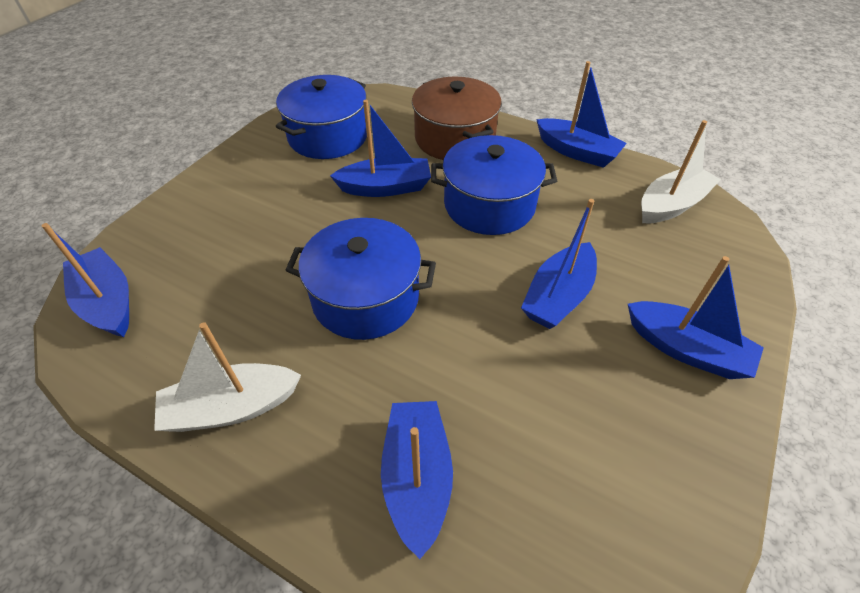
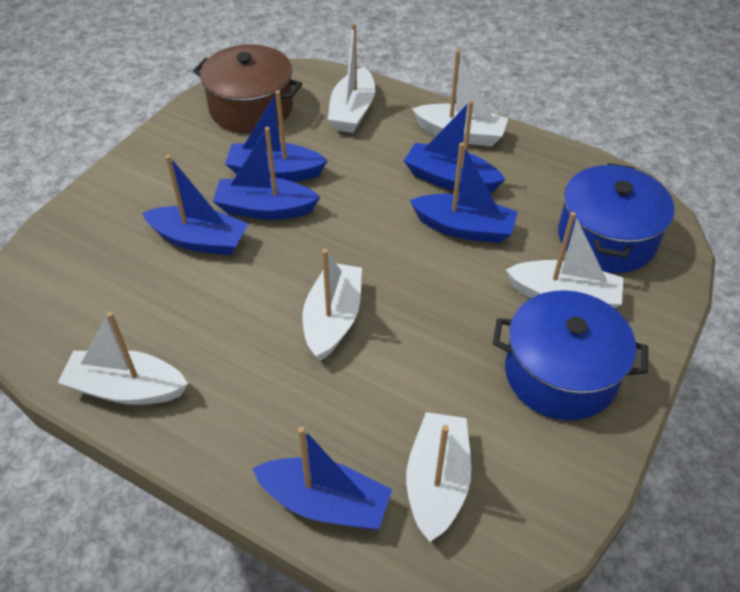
blue pot: [276,75,367,159] [286,218,436,340] [431,135,557,235] = 3 -> [493,290,648,420] [558,163,675,273] = 2
white boat: [154,322,301,432] [641,120,721,223] = 2 -> [58,312,188,405] [303,249,362,361] [328,23,375,133] [406,412,471,542] [412,50,508,147] [506,212,623,308] = 6

